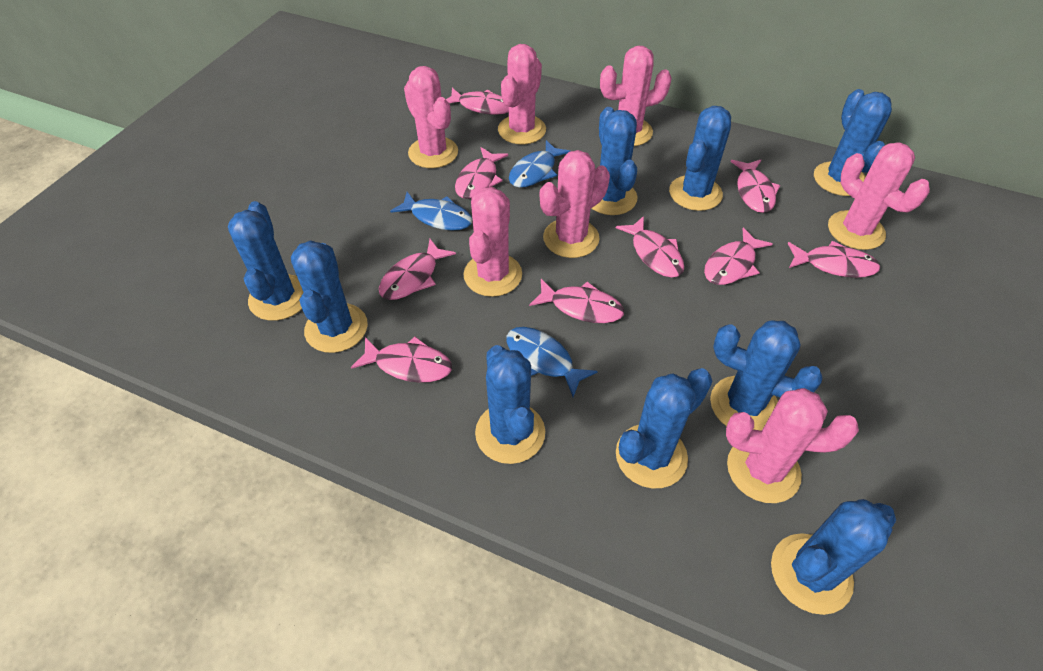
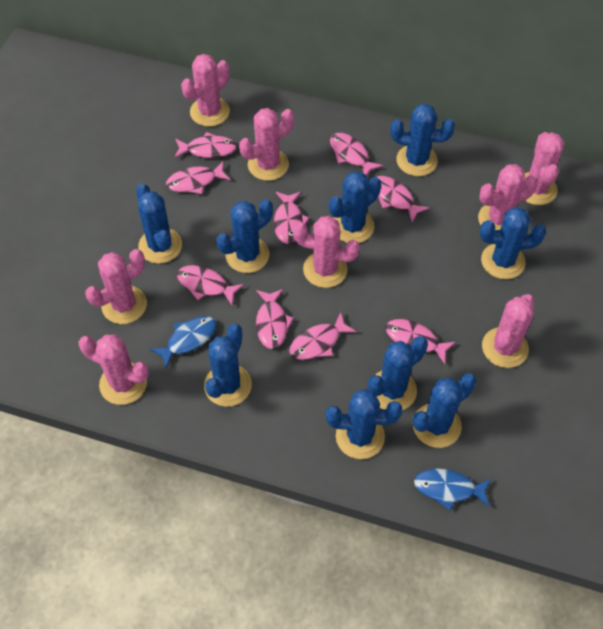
blue fish: [390,192,473,231] [506,327,598,397] [509,140,570,188] = 3 -> [150,316,217,369] [414,468,491,510] = 2
pink cactus: [404,66,458,168] [463,187,522,297] [498,44,546,144] [540,150,610,258] [600,46,672,146] [726,388,859,503] [828,142,930,250] = 7 -> [78,335,149,405] [85,249,147,324] [181,54,230,127] [239,108,294,181] [293,216,360,288] [478,164,538,230] [482,294,534,368] [525,132,565,205] = 8

